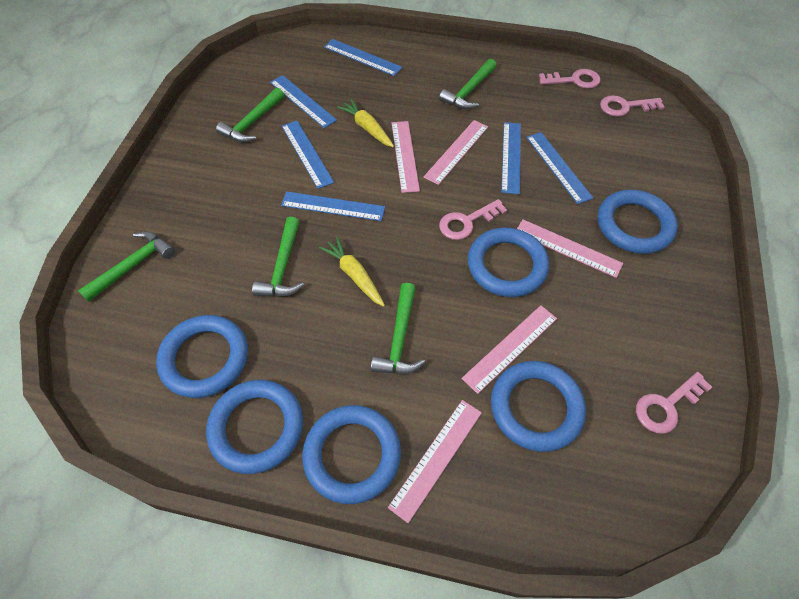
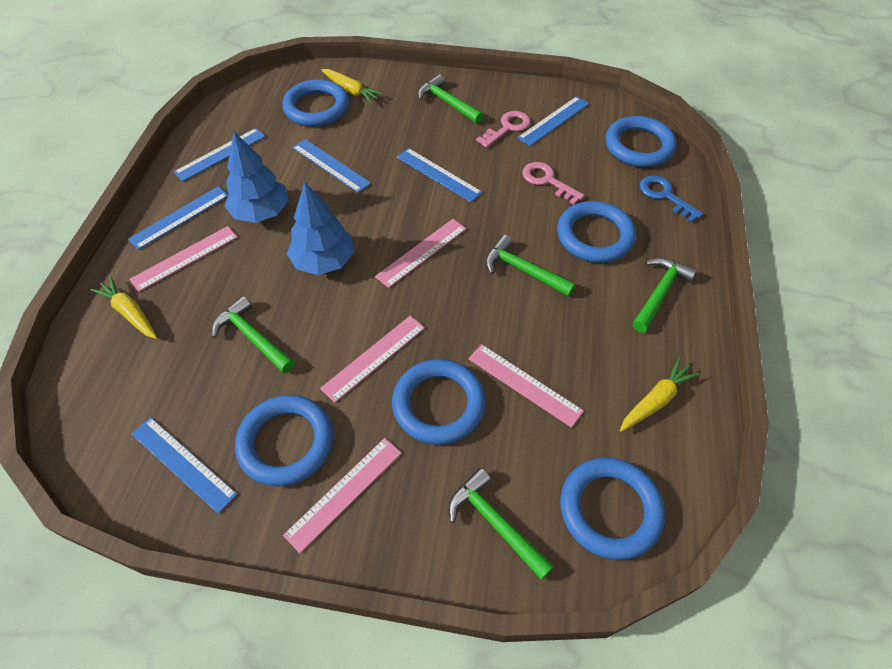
blue key: none = 0 -> [640,175,703,222] = 1
blue tree: none = 0 -> [224,132,289,223] [287,182,354,275] = 2
pink key: [439,199,507,240] [539,69,601,89] [600,95,665,117] [636,372,712,434] = 4 -> [476,111,531,148] [522,162,584,205] = 2
yellow carrot: [319,237,385,307] [337,99,394,147] = 2 -> [90,276,157,339] [321,69,383,103] [620,358,700,432] = 3

